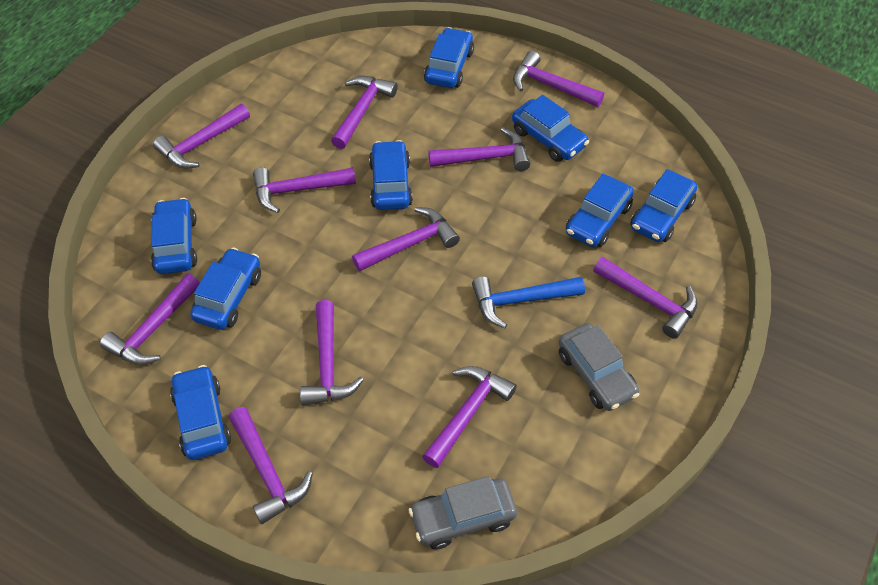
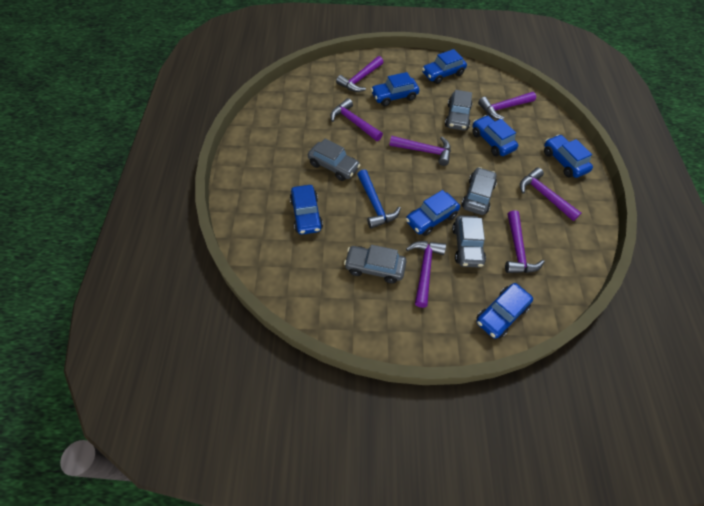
blue car: [151,198,197,274] [170,365,231,460] [190,248,261,330] [369,140,413,210] [424,27,474,88] [512,95,589,162] [566,174,634,247] [630,169,697,242] = 8 -> [290,185,323,235] [371,72,419,106] [406,190,460,236] [422,49,467,84] [472,115,518,156] [476,283,533,339] [544,134,593,178] = 7
grey car: [409,476,517,549] [558,323,639,411] = 2 -> [308,138,360,181] [344,245,407,284] [445,90,472,131] [452,215,486,268] [461,167,497,215] = 5
purple hammer: [100,274,200,365] [153,104,250,169] [229,407,313,524] [253,167,356,213] [300,300,364,405] [331,76,398,149] [352,207,460,272] [422,366,517,468] [428,127,530,171] [513,51,604,107] [593,257,698,339] = 11 -> [330,98,383,141] [336,56,383,92] [389,136,451,166] [406,241,446,308] [478,92,536,120] [505,210,545,273] [520,168,581,221] = 7

